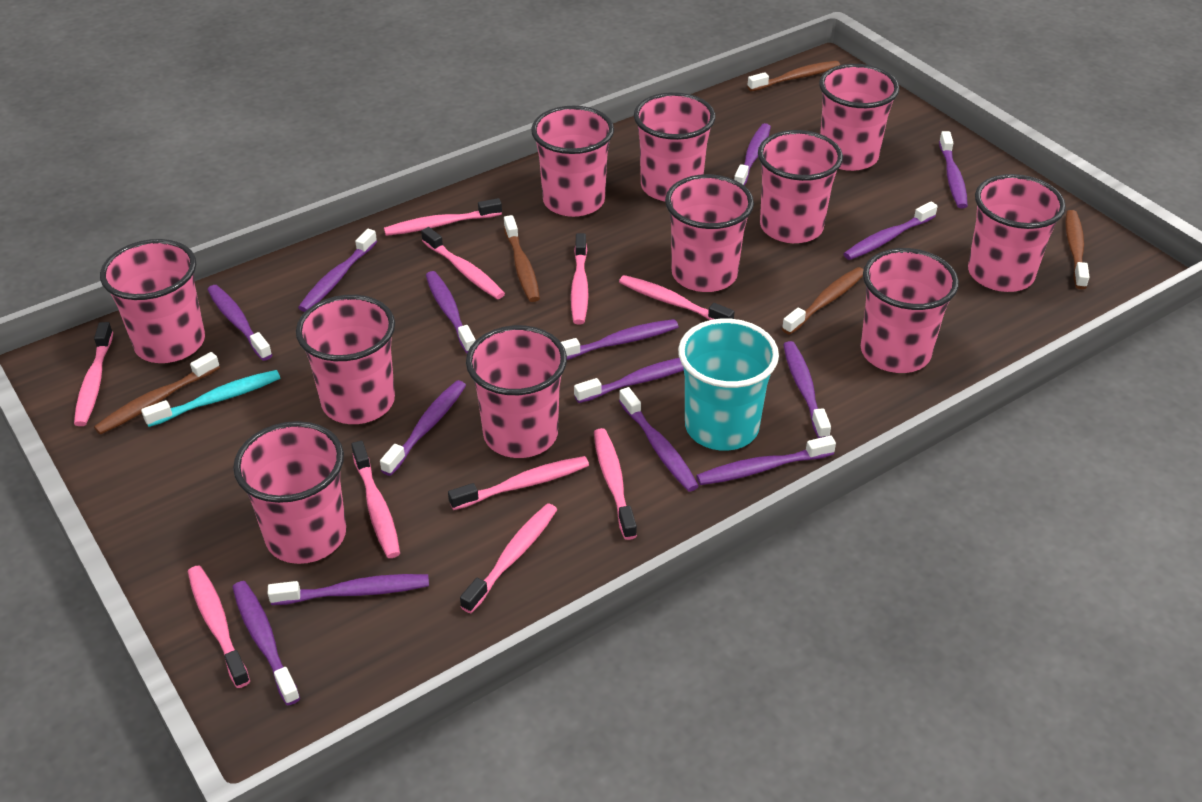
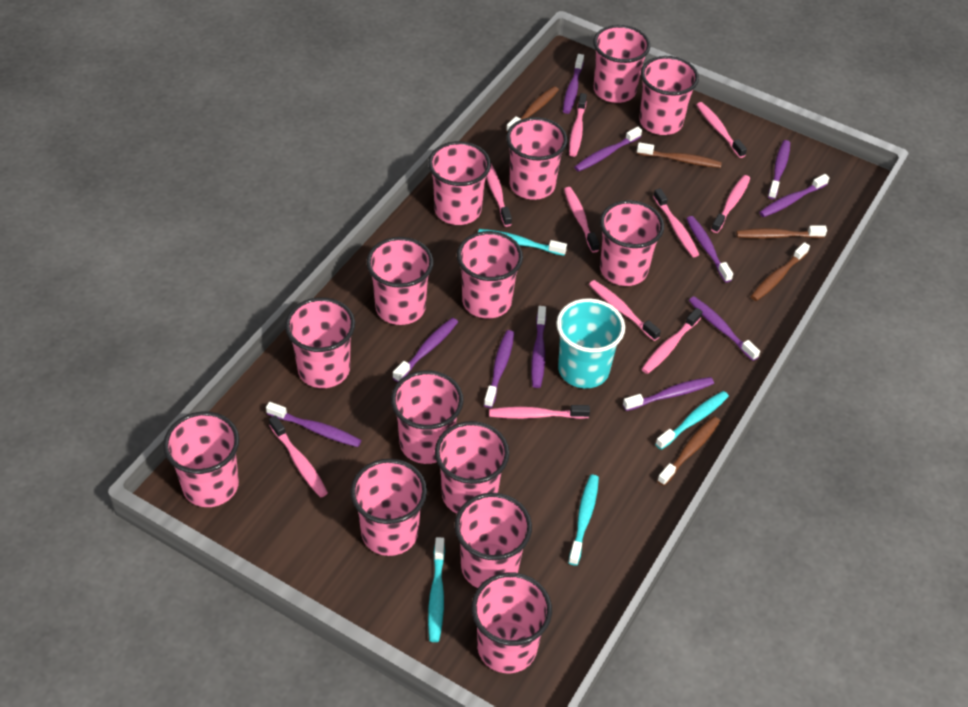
pink cup: [100,239,205,363] [233,421,346,564] [296,295,395,424] [466,325,567,458] [531,106,614,217] [634,92,715,201] [665,174,754,292] [758,130,843,243] [819,64,899,171] [861,248,959,373] [968,174,1066,292] = 11 -> [163,411,239,507] [285,297,355,388] [350,459,427,556] [366,237,434,325] [391,370,464,464] [428,141,491,225] [435,421,509,514] [455,493,532,588] [457,231,523,319] [471,572,552,673] [506,117,567,200] [593,25,651,103] [600,200,664,286] [639,56,699,135] = 14
purple toothbrush: [207,285,272,361] [232,581,300,705] [268,574,429,605] [298,229,377,312] [380,380,466,476] [426,271,476,353] [561,319,678,360] [574,358,684,403] [619,387,699,492] [696,436,836,485] [734,123,771,185] [783,341,831,438] [843,202,938,260] [939,131,968,208] = 14 -> [266,402,361,447] [393,318,458,382] [484,330,514,408] [531,306,546,388] [563,54,584,114] [574,126,642,172] [623,377,714,411] [686,216,733,283] [689,296,760,361] [759,174,830,217] [768,140,790,200] = 11
turquoise toothbrush: [141,370,280,427] = 1 -> [428,537,445,642] [478,229,567,256] [568,475,599,566] [655,391,729,450] = 4

